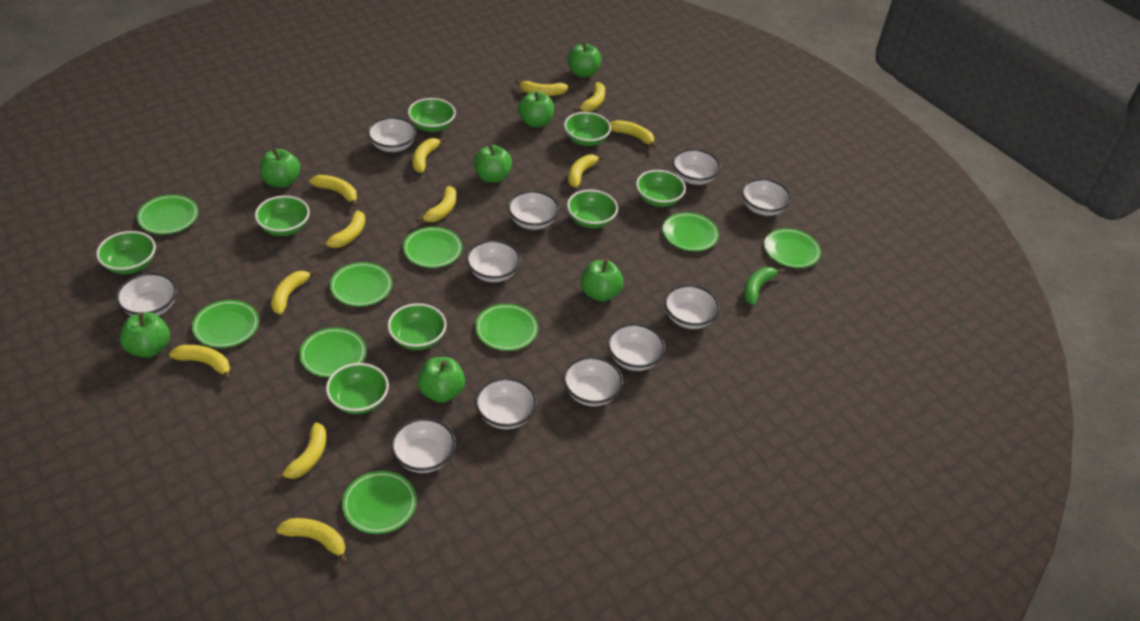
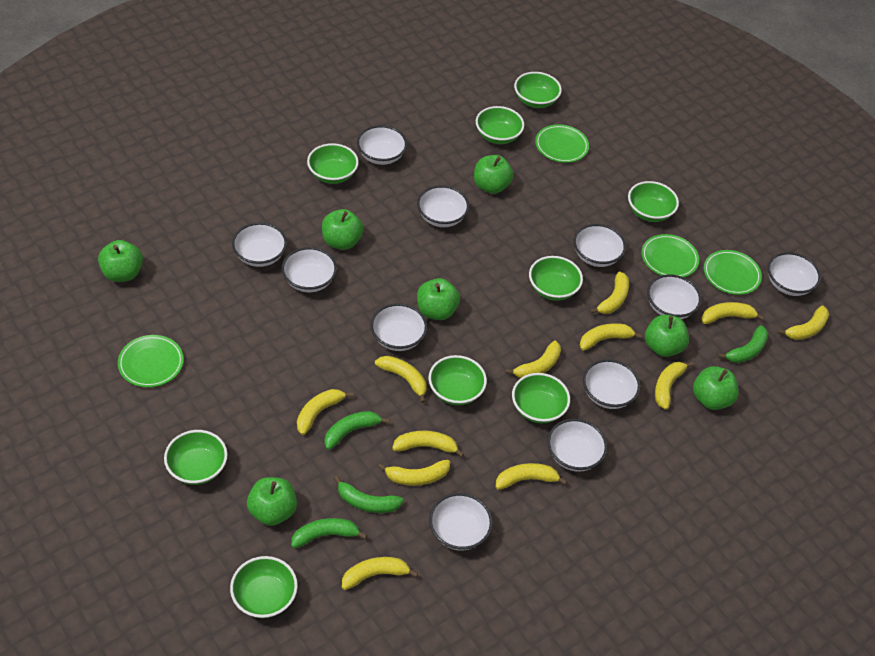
green banana: [744,267,784,305] = 1 -> [291,518,367,548] [324,411,389,450] [334,476,404,513] [718,325,768,363] = 4
green bowl: [96,231,156,274] [255,196,310,236] [326,363,389,414] [388,303,447,350] [408,98,456,132] [564,112,611,146] [567,190,618,228] [636,170,686,207] = 8 -> [164,430,227,485] [230,556,298,618] [307,143,359,184] [429,355,487,405] [476,106,524,144] [512,373,570,423] [514,72,562,108] [529,256,583,301] [628,181,679,222] = 9
green plate: [137,195,199,234] [192,300,259,348] [300,328,366,378] [330,262,392,306] [342,471,417,534] [403,227,462,268] [475,304,538,351] [663,212,719,251] [764,228,821,268] = 9 -> [118,335,184,387] [535,124,589,163] [641,234,699,277] [704,250,762,295] = 4

